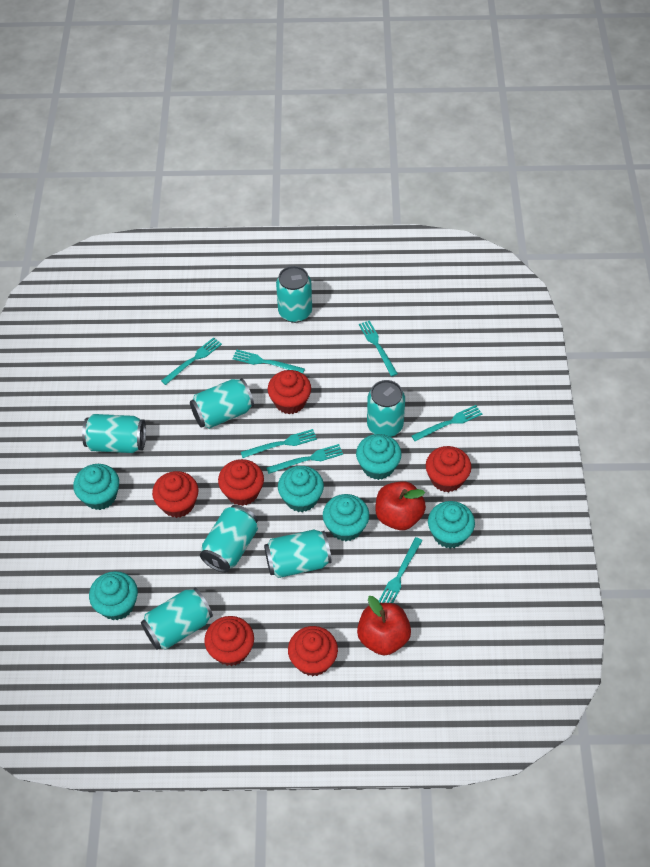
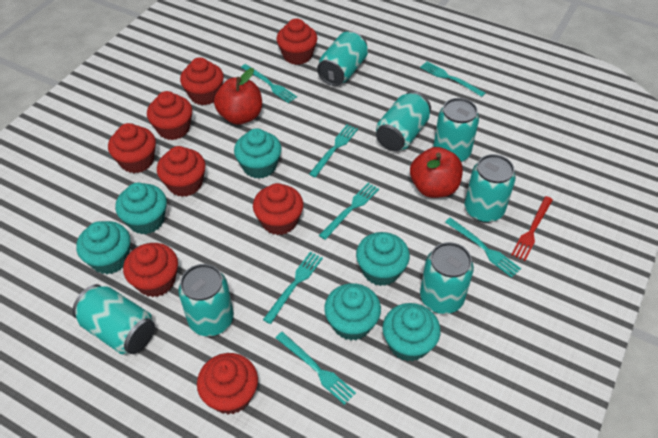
red cupcake: [152,471,199,518] [204,616,254,666] [218,459,264,506] [268,370,311,414] [288,626,338,676] [426,446,471,492] = 6 -> [108,123,156,173] [123,243,178,297] [147,91,192,140] [157,146,206,197] [180,57,224,105] [197,353,258,415] [253,183,304,235] [276,18,317,65] = 8
red fork: none = 0 -> [511,196,553,261] = 1

